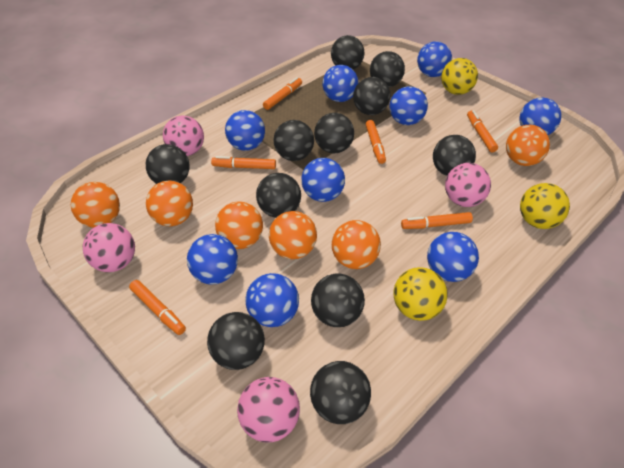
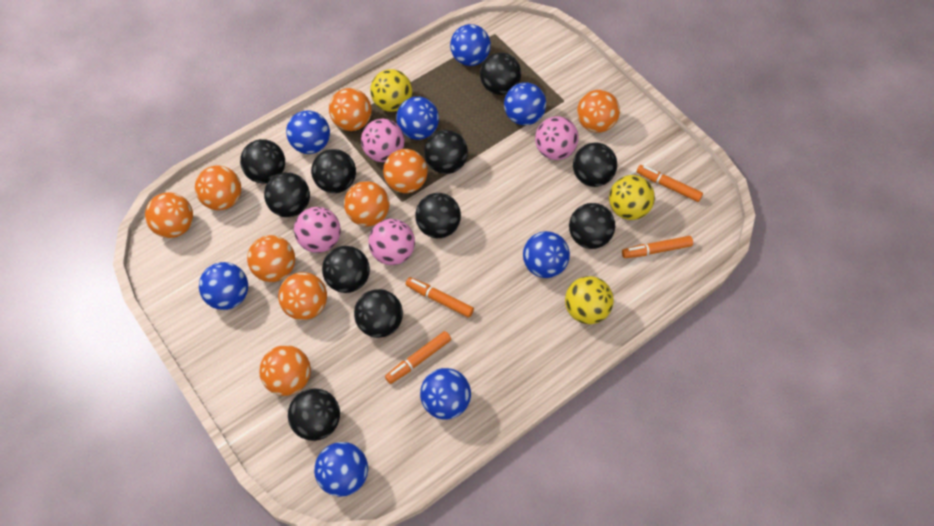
blue ball: [187,234,238,284] [225,110,265,151] [245,273,299,327] [301,158,345,202] [322,65,358,102] [389,86,428,125] [417,41,452,77] [427,232,479,282] [520,98,561,135] = 9 -> [199,262,248,310] [286,111,330,154] [314,442,368,497] [396,97,439,140] [420,368,471,419] [450,24,491,66] [504,82,546,125] [523,231,570,278] = 8
orange ball: [71,182,120,228] [146,181,193,226] [215,201,263,249] [269,211,317,259] [332,220,381,269] [506,125,550,166] = 6 -> [145,192,193,238] [195,166,241,210] [247,235,295,282] [259,345,311,396] [278,272,327,320] [329,88,372,131] [344,181,390,227] [383,149,428,193] [577,90,620,133] = 9
orange marker: [129,280,186,335] [211,156,276,169] [263,77,302,110] [366,120,386,164] [401,212,473,229] [467,110,498,152] = 6 -> [385,331,451,384] [406,277,474,317] [622,236,693,258] [637,165,703,202] = 4

